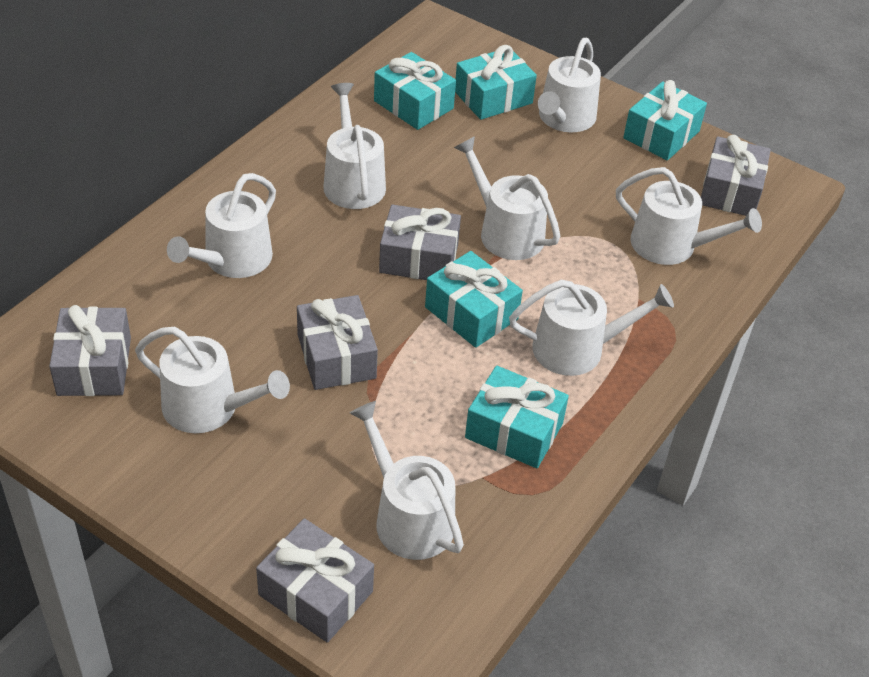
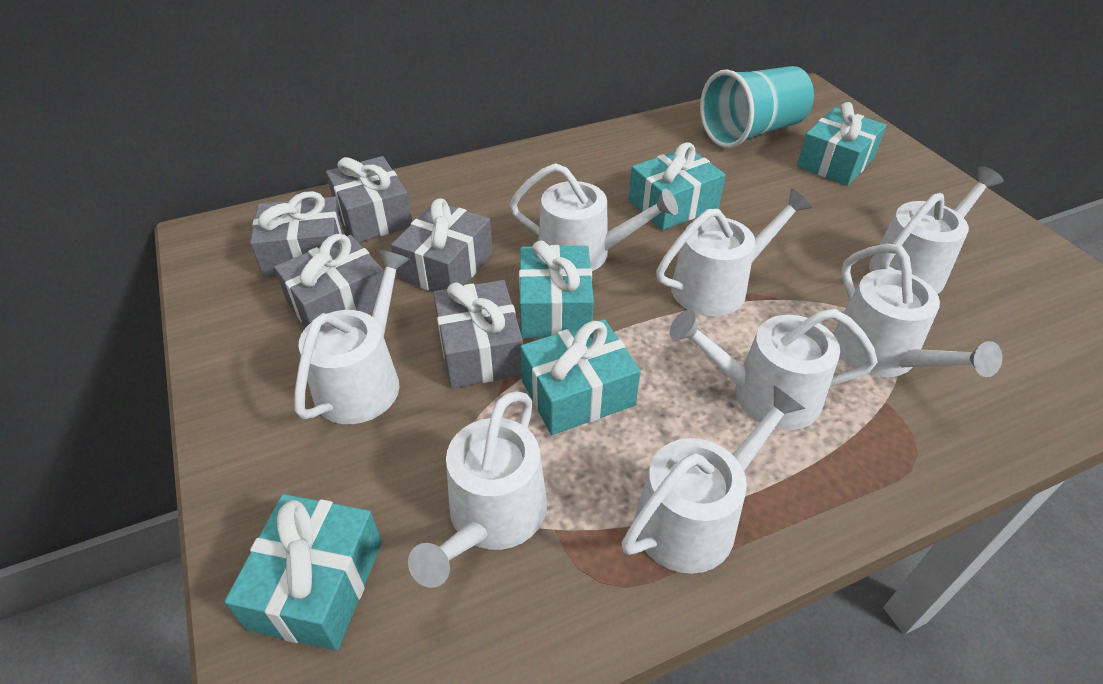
turquoise cup: none = 0 -> [700,66,814,148] = 1

